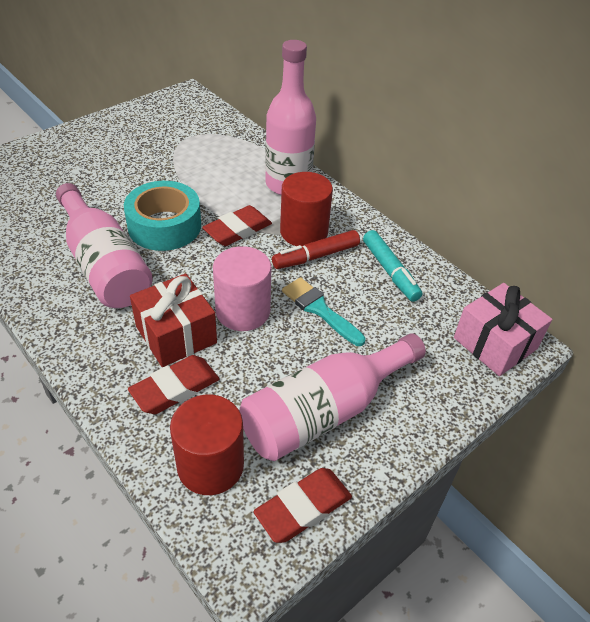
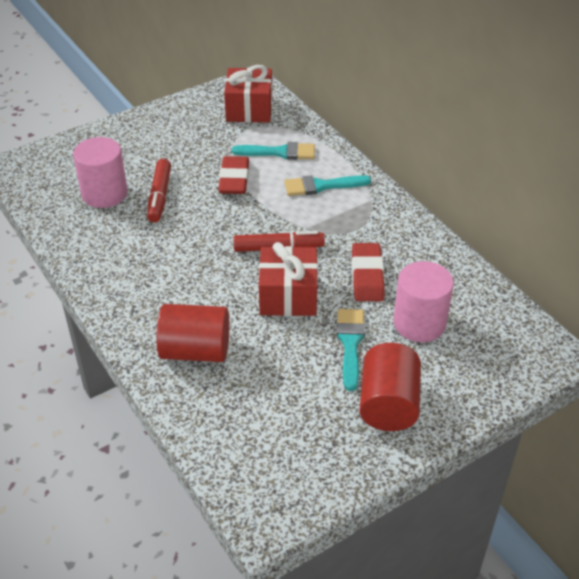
pink bottle: [56,183,152,308] [239,333,426,461] [265,40,316,195] = 3 -> none = 0
pink cylinder: [213,246,271,331] = 1 -> [73,137,128,208] [393,261,454,342] = 2
pink gift: [454,283,552,376] = 1 -> none = 0
red eraser: [128,355,219,414] [202,205,272,246] [254,468,352,543] = 3 -> [218,156,249,194] [352,243,385,301] = 2
red gift: [130,273,217,367] = 1 -> [224,65,272,123] [259,242,318,316] = 2
red marker: [272,230,360,269] = 1 -> [147,159,171,223] [233,231,325,252] = 2
turquoise brush: [282,277,365,346] = 1 -> [232,142,315,160] [284,175,371,196] [337,309,365,391] = 3
turquoise marker: [363,230,422,302] = 1 -> none = 0
turquoise tape: [124,181,201,251] = 1 -> none = 0

